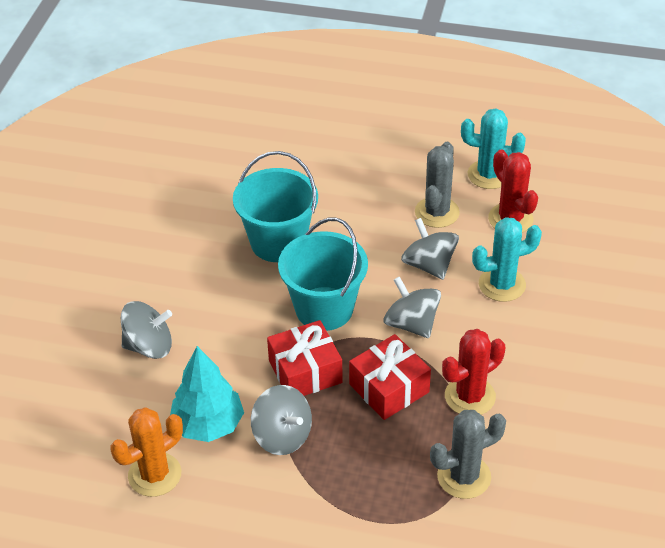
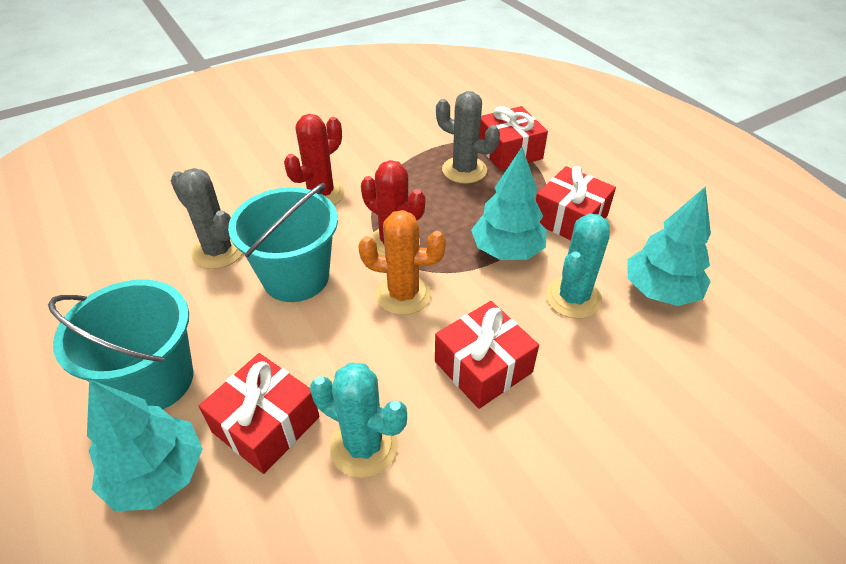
grey spinning top: [121,301,172,359] [251,385,312,455] [384,277,441,338] [401,218,459,280] = 4 -> none = 0
red gift: [267,320,343,396] [349,334,431,420] = 2 -> [199,353,319,474] [435,301,539,409] [479,106,548,171] [536,166,616,240] = 4
turquoise tree: [170,346,244,442] = 1 -> [87,380,203,512] [471,147,547,260] [627,186,711,306] = 3

